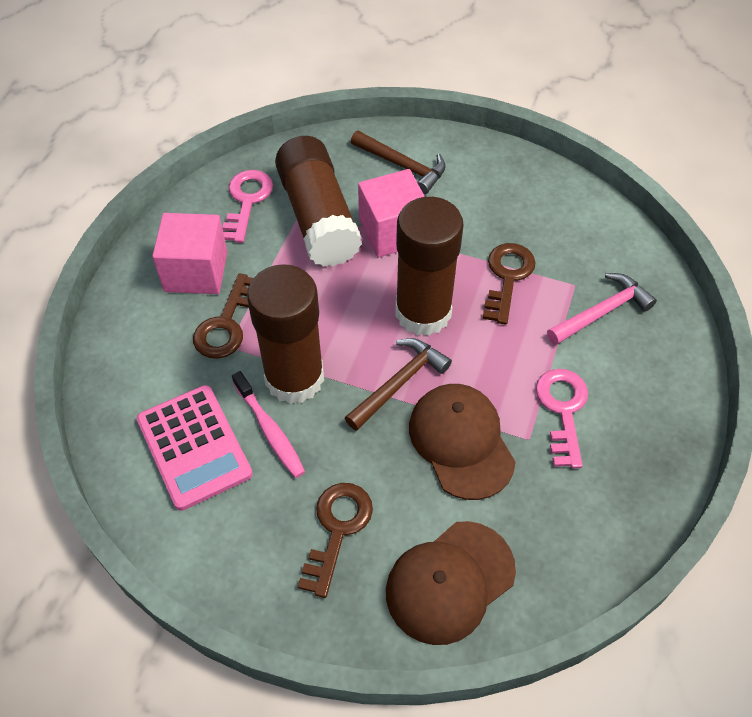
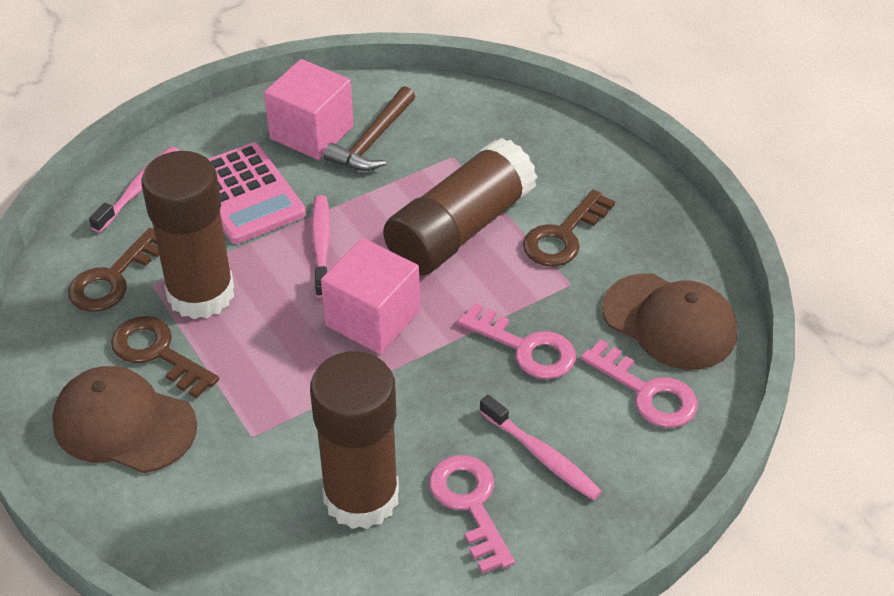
brown hammer: [345,338,452,431] [351,131,446,194] = 2 -> [324,86,415,171] = 1
pink hammer: [547,273,657,345] = 1 -> none = 0
pink key: [222,170,273,243] [536,369,588,468] = 2 -> [429,455,515,574] [458,303,576,379] [581,339,698,428] = 3
pink toothbrush: [232,371,305,478] = 1 -> [89,147,179,233] [311,195,331,298] [479,395,602,500] = 3

